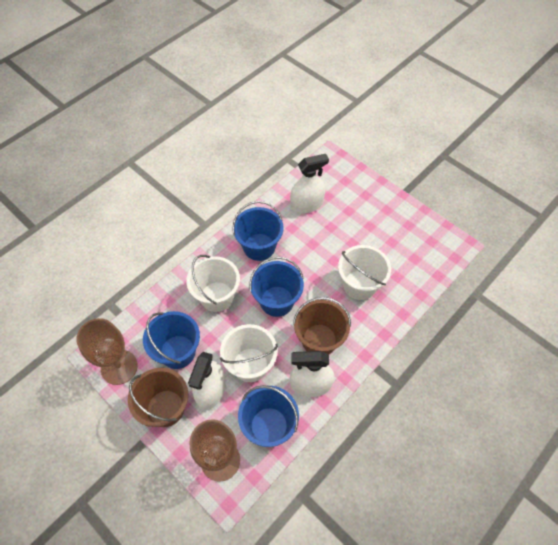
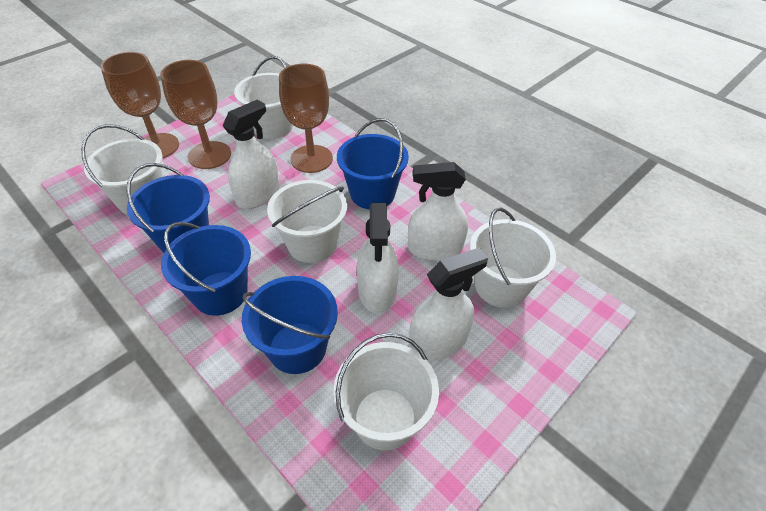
brown bucket: [128,368,188,427] [293,297,351,355] = 2 -> none = 0
brown goblet: [76,318,138,385] [190,419,240,482] = 2 -> [100,52,179,159] [160,60,231,169] [279,64,333,173] = 3
white bucket: [186,255,240,312] [220,324,278,382] [338,245,391,300] = 3 -> [81,124,163,215] [234,56,293,139] [267,180,347,263] [334,333,439,450] [470,207,556,308] = 5
white spray bottle: [188,352,225,410] [290,154,329,213] [290,351,334,397] = 3 -> [223,100,280,209] [357,203,399,313] [408,162,468,261] [409,248,488,361] = 4

